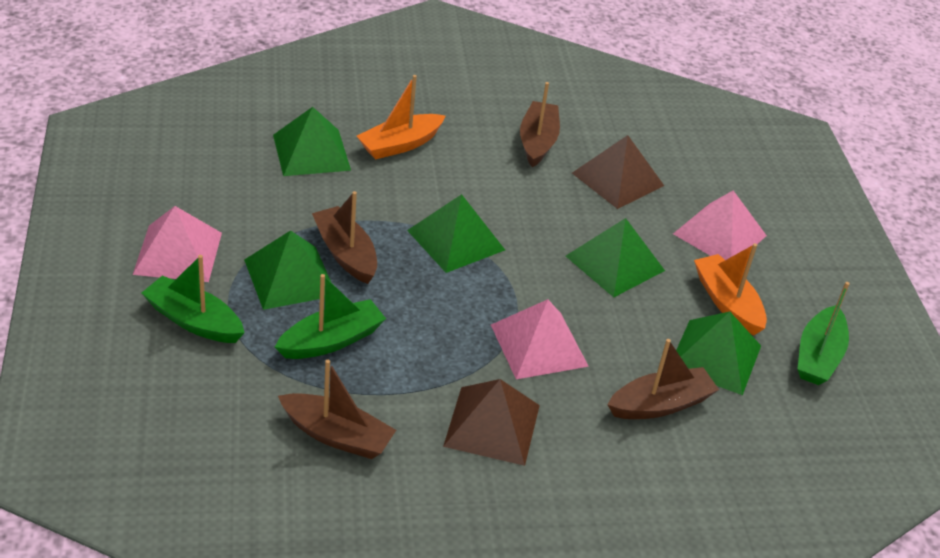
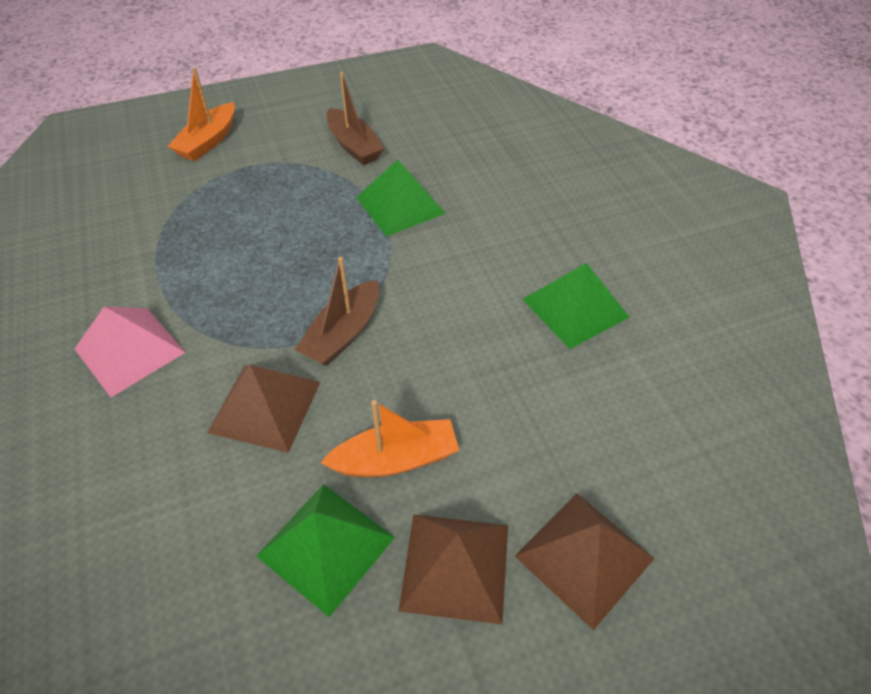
brown boat: [278,360,396,459] [312,191,377,284] [520,82,560,168] [607,339,719,419] = 4 -> [295,257,379,366] [326,72,385,165] = 2
brown pyramid: [443,379,540,466] [572,135,664,209] = 2 -> [207,365,320,453] [399,514,508,624] [515,493,655,630] = 3
green boat: [142,255,245,343] [275,274,386,359] [797,282,850,385] = 3 -> none = 0
green pyramid: [244,230,331,310] [273,107,351,176] [407,194,505,273] [566,218,665,297] [676,311,761,395] = 5 -> [257,484,395,617] [356,160,446,236] [523,263,630,349] = 3
pink pyramid: [133,206,222,282] [491,299,589,379] [673,191,767,260] = 3 -> [74,306,186,397] = 1

